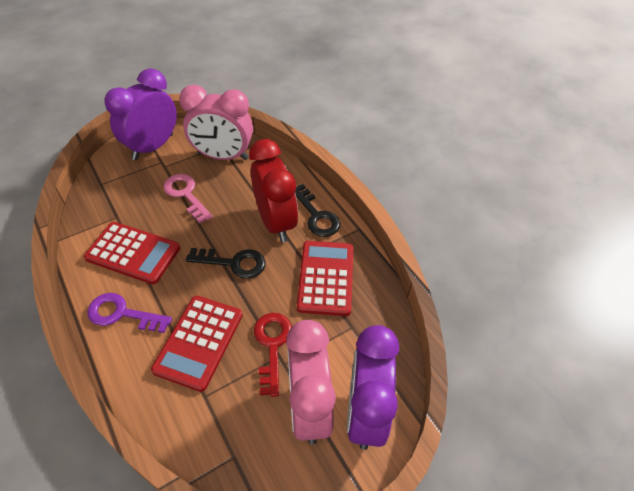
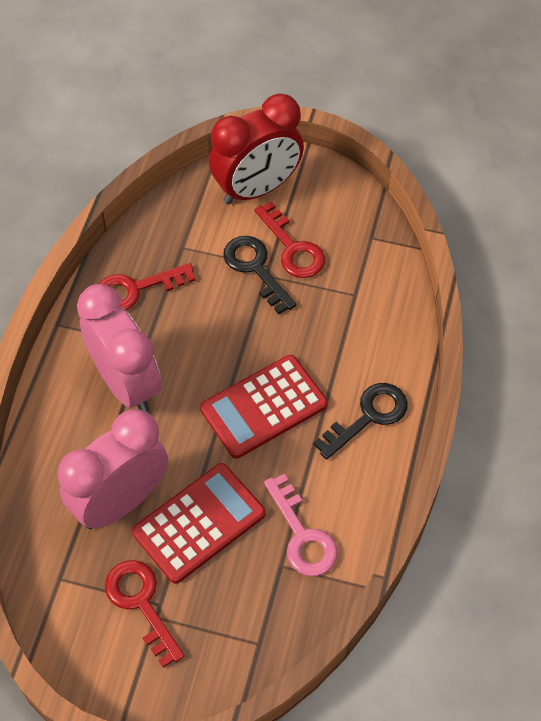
purple clock: [104,68,177,160] [347,325,399,450] = 2 -> none = 0
purple key: [87,293,172,333] = 1 -> none = 0
red calculator: [84,222,180,284] [151,296,243,392] [297,241,354,316] = 3 -> [132,463,266,584] [200,355,328,459] = 2
red key: [254,313,292,397] = 1 -> [99,263,196,310] [105,560,185,668] [254,201,325,278] = 3

